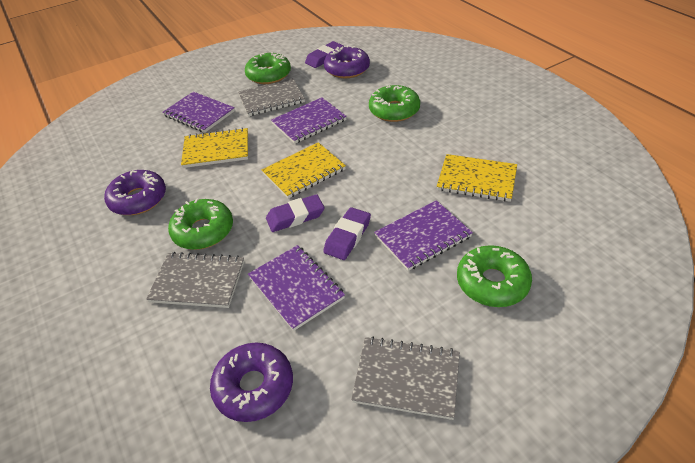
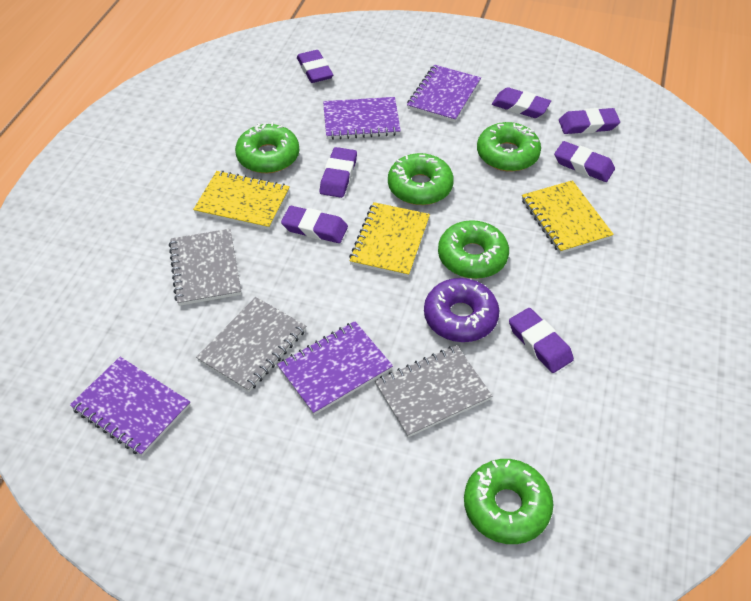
green donut: [168,199,233,250] [245,52,291,84] [369,85,420,122] [457,245,532,307] = 4 -> [235,122,299,173] [388,153,454,205] [438,220,509,279] [464,459,554,544] [477,122,541,172] = 5
purple donut: [104,170,166,215] [210,343,293,422] [324,45,370,78] = 3 -> [424,278,499,342] = 1
purple eraser: [266,194,325,232] [305,41,344,68] [323,207,371,260] = 3 -> [281,206,348,243] [297,50,333,83] [320,147,357,198] [492,87,551,118] [509,308,574,373] [554,141,615,182] [559,108,620,134] = 7

